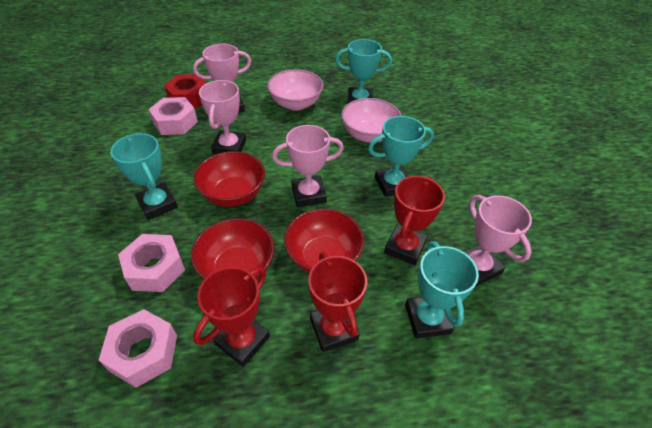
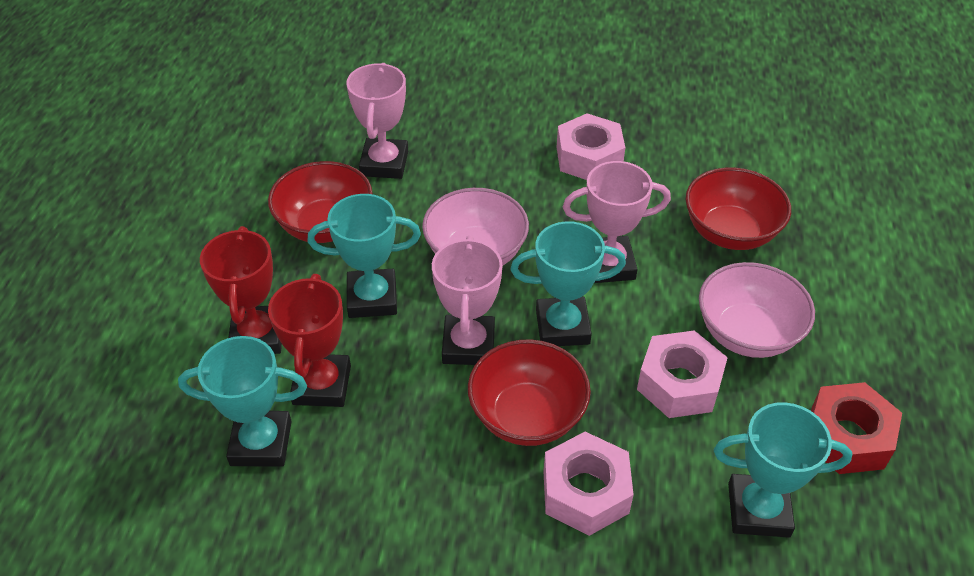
pink trophy: [193,44,251,113] [199,80,246,154] [272,125,344,207] [463,195,532,287] = 4 -> [346,63,408,179] [432,235,502,365] [563,161,671,283] = 3
red trophy: [193,267,270,367] [308,252,367,352] [384,176,445,265] = 3 -> [200,226,282,354] [268,274,351,407] = 2

